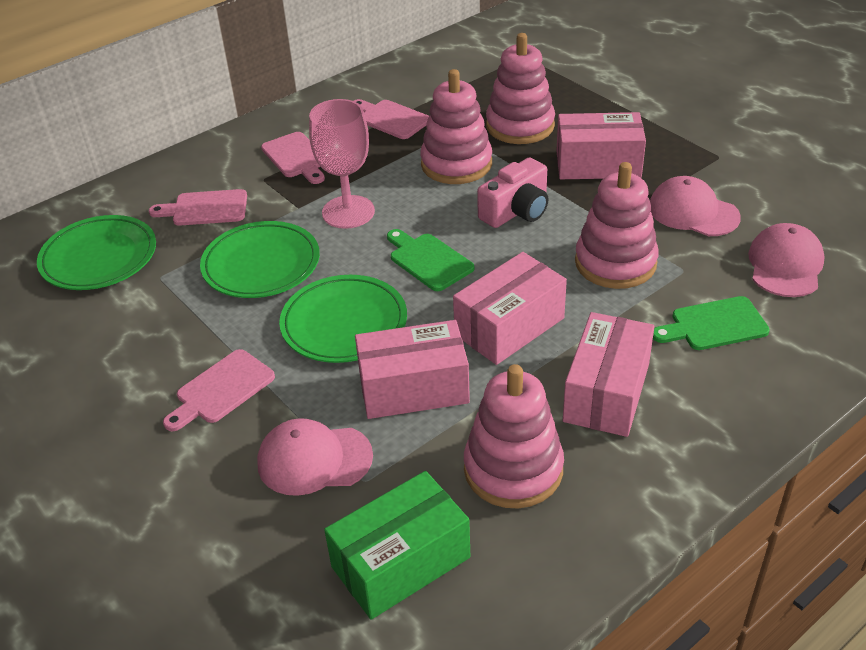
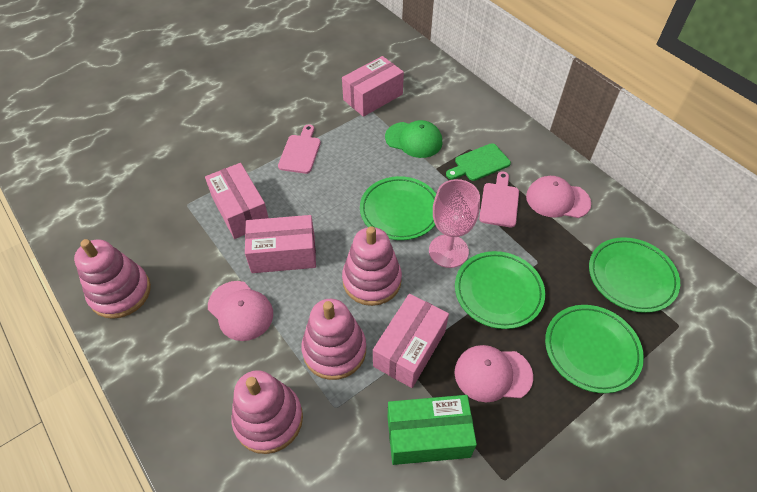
green cap: none = 0 -> [385,120,443,158] = 1
green cutting board: [387,229,474,291] [653,296,770,350] = 2 -> [446,143,511,181] = 1
green plate: [37,215,156,290] [200,221,320,298] [279,275,407,363] = 3 -> [360,176,436,240] [455,251,545,329] [545,305,644,393] [589,237,680,313] = 4
pink camera: [477,157,549,228] = 1 -> none = 0
pink cutting board: [149,189,247,226] [163,349,275,431] [261,132,325,184] [354,99,429,139] = 4 -> [278,124,321,174] [479,172,519,228] = 2

